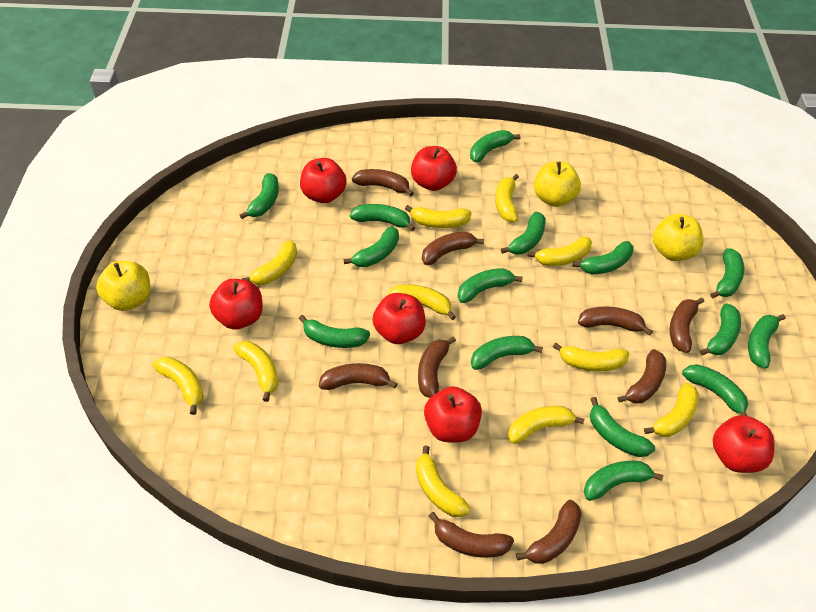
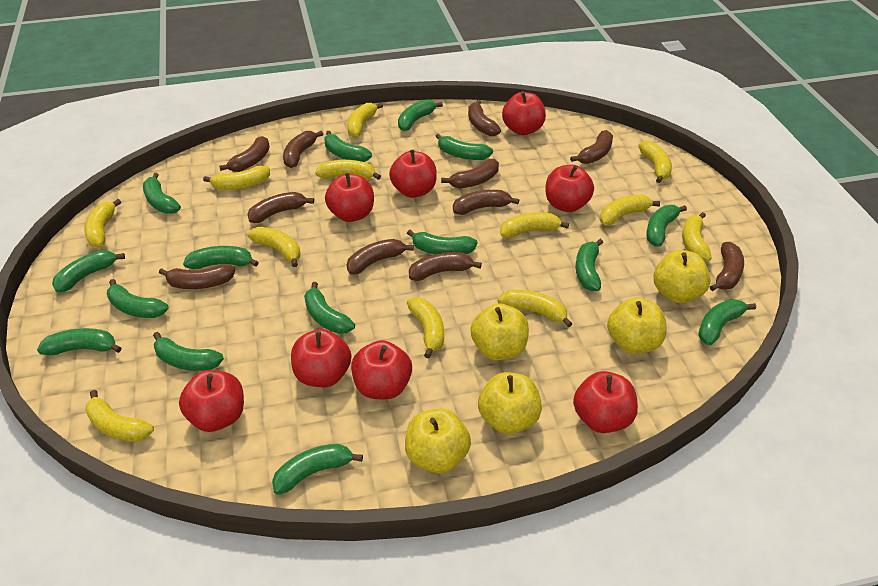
brown banana: [319,363,397,390] [352,169,414,196] [418,336,456,398] [422,232,484,265] [429,512,514,558] [516,500,582,564] [578,306,653,336] [618,349,666,404] [670,298,704,353] = 9 -> [159,264,235,289] [219,136,270,172] [248,192,314,223] [283,131,323,168] [347,239,414,275] [409,252,482,281] [441,159,499,189] [453,190,519,215] [468,100,501,136] [570,130,613,164] [710,242,744,291] = 11
red apple: [209,279,263,330] [300,158,347,203] [373,293,426,344] [411,146,457,191] [424,386,482,442] [713,415,774,473] = 6 -> [179,370,244,432] [291,329,351,387] [325,173,374,222] [351,340,412,400] [389,150,437,198] [502,91,546,135] [545,165,594,212] [573,371,638,433] = 8
yellow apple: [96,261,150,311] [534,161,581,207] [653,214,704,261] = 3 -> [405,408,471,473] [471,303,529,360] [478,372,542,434] [607,298,667,354] [654,250,711,303] = 5
yellow banana: [152,357,204,415] [233,341,278,402] [242,240,297,285] [388,284,456,320] [405,205,472,228] [416,446,471,517] [495,174,519,222] [508,406,584,444] [527,237,592,266] [553,343,629,371] [644,383,699,437] = 11 -> [84,199,121,248] [85,390,154,442] [203,166,270,190] [247,227,300,267] [315,160,381,180] [347,103,383,137] [407,297,444,358] [498,290,573,327] [500,213,569,238] [600,195,660,225] [638,141,672,183] [682,212,712,262] = 12

